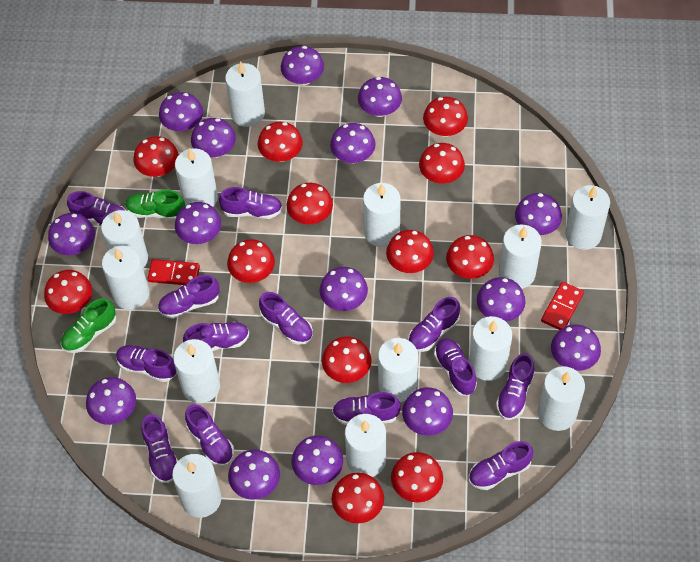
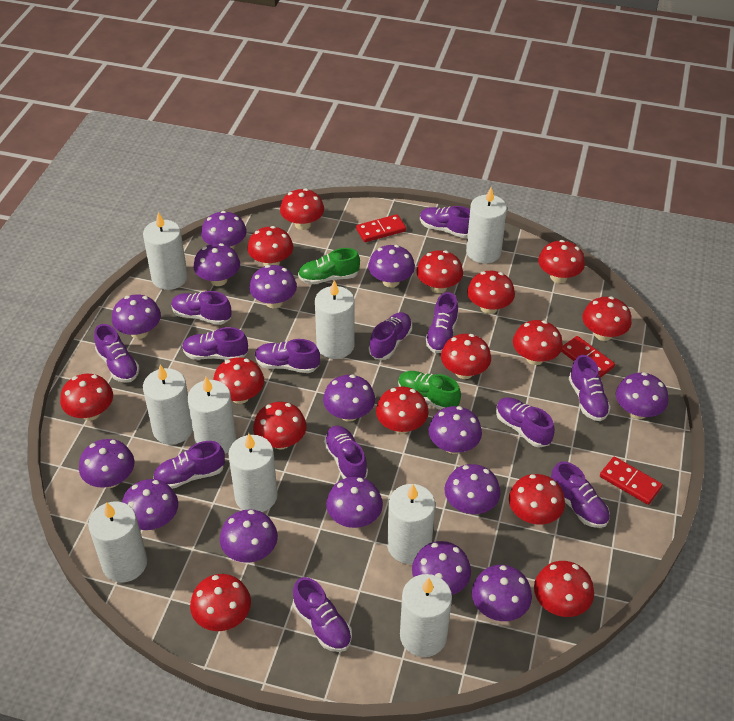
red domino: [147,259,200,285] [541,282,584,330] = 2 -> [356,214,406,242] [561,336,615,378] [600,457,663,505] = 3
red mushroom: [44,270,92,314] [133,136,179,177] [227,239,275,283] [258,122,303,162] [287,183,333,224] [322,336,372,383] [332,472,384,523] [386,230,434,273] [391,452,443,502] [419,143,465,184] [423,97,468,137] [446,235,494,279] = 12 -> [60,374,113,421] [190,574,251,631] [213,357,264,404] [247,226,293,266] [253,402,307,450] [280,189,324,230] [376,387,429,434] [416,250,463,293] [441,334,491,379] [467,271,515,314] [509,474,565,525] [513,320,563,365] [534,561,594,617] [538,240,585,283] [583,296,632,341] = 15
white candle: [101,210,148,268] [102,246,150,310] [172,454,221,518] [173,339,220,403] [175,148,218,207] [225,61,265,127] [345,414,386,477] [363,183,401,247] [378,338,418,402] [469,316,512,381] [499,224,542,289] [538,366,585,431] [565,185,610,250] = 13 -> [88,502,147,582] [143,212,188,290] [143,365,193,445] [187,377,236,454] [228,433,278,512] [315,280,355,359] [387,484,435,564] [400,574,452,657] [466,187,507,264] = 9

